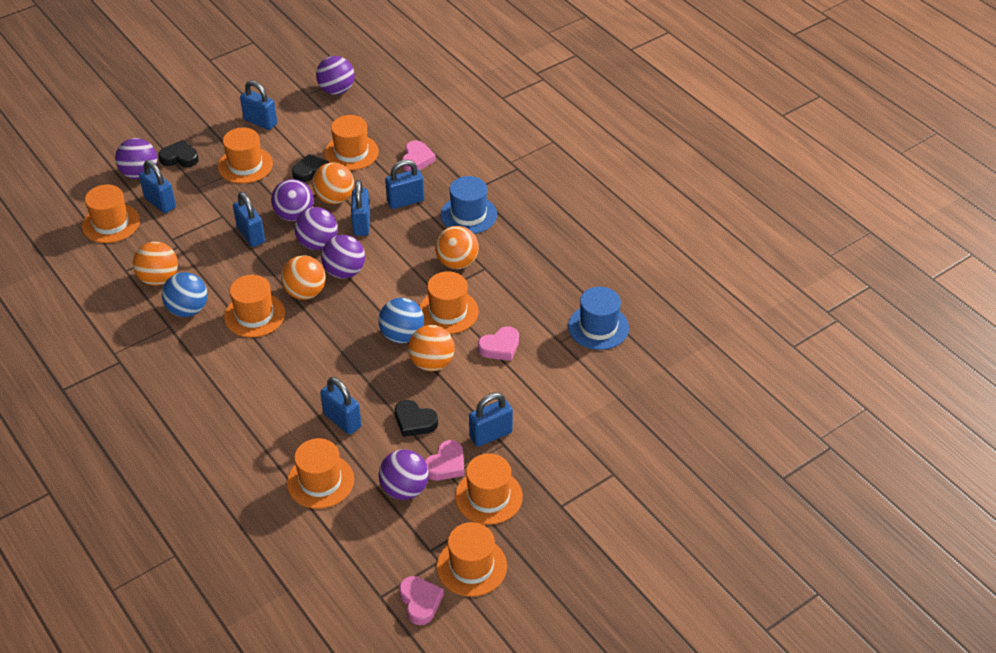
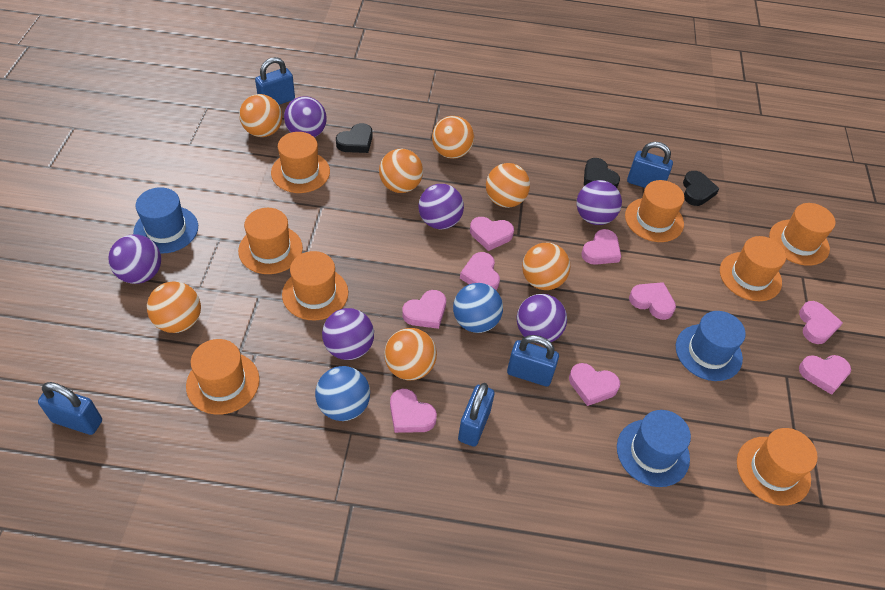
blue hat: [441,176,497,234] [568,287,629,350] = 2 -> [133,187,198,254] [617,410,691,487] [676,311,746,381] = 3
blue padlock: [139,160,176,213] [233,192,265,247] [240,80,277,130] [320,377,362,435] [351,180,370,236] [385,160,424,209] [469,393,513,447] = 7 -> [38,382,102,435] [255,57,295,105] [458,383,495,447] [507,335,559,387] [627,142,673,188] = 5
orange ball: [133,242,178,286] [281,255,326,300] [312,163,354,204] [408,325,455,371] [435,226,479,269] = 5 -> [147,282,201,333] [239,94,282,137] [379,149,423,193] [384,328,437,380] [432,116,474,159] [486,163,530,208] [522,243,570,290] = 7
pink heart: [399,576,444,625] [402,140,436,171] [425,440,464,480] [478,326,519,361] = 4 -> [390,389,437,433] [402,290,446,329] [460,252,500,290] [470,217,514,251] [569,363,620,406] [582,229,621,265] [629,282,676,320] [799,301,843,344] [799,355,851,395] = 9

